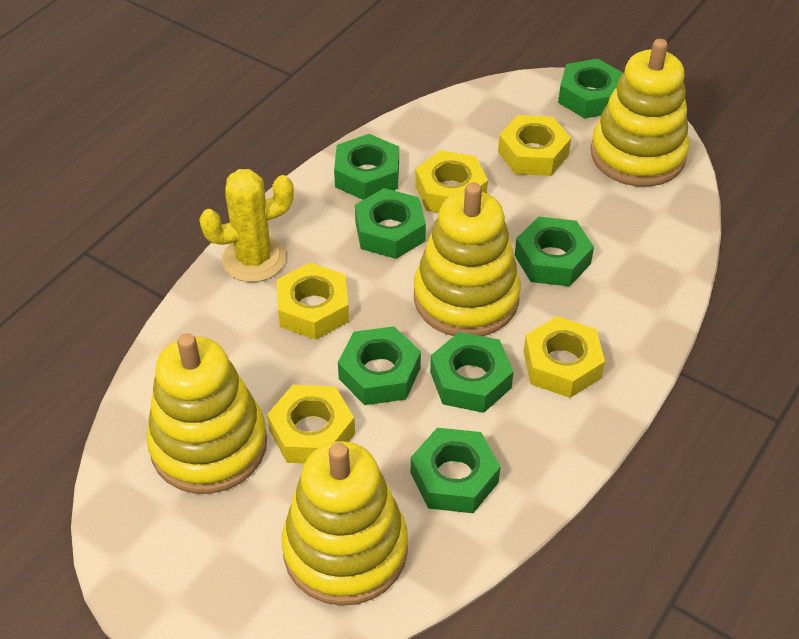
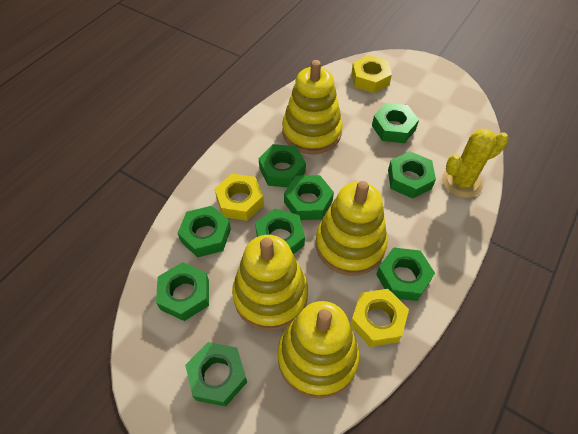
green nut: [334,134,399,200] [338,326,421,405] [355,188,426,259] [411,428,501,513] [430,332,514,413] [515,217,594,287] [558,59,623,119] = 7 -> [156,262,209,321] [178,206,231,257] [185,342,247,406] [255,209,305,254] [259,144,306,187] [284,175,334,220] [372,103,419,143] [376,247,435,301] [388,151,436,199] = 9
yellow nut: [267,385,355,464] [277,263,349,340] [415,150,488,213] [498,115,571,176] [524,316,605,398] = 5 -> [215,174,264,221] [350,289,409,347] [351,55,392,93] = 3

